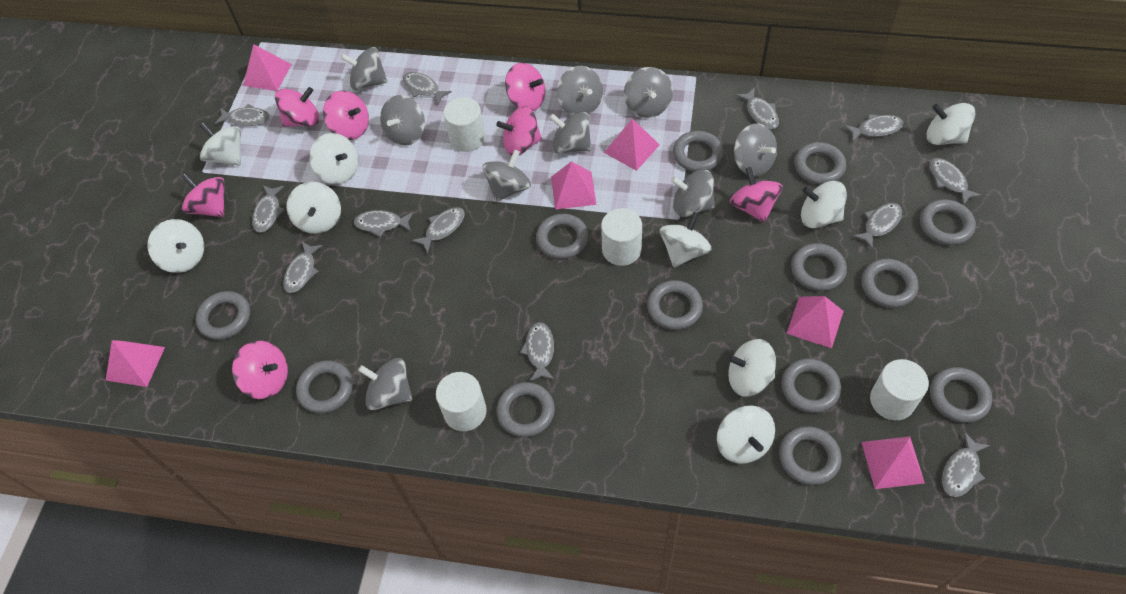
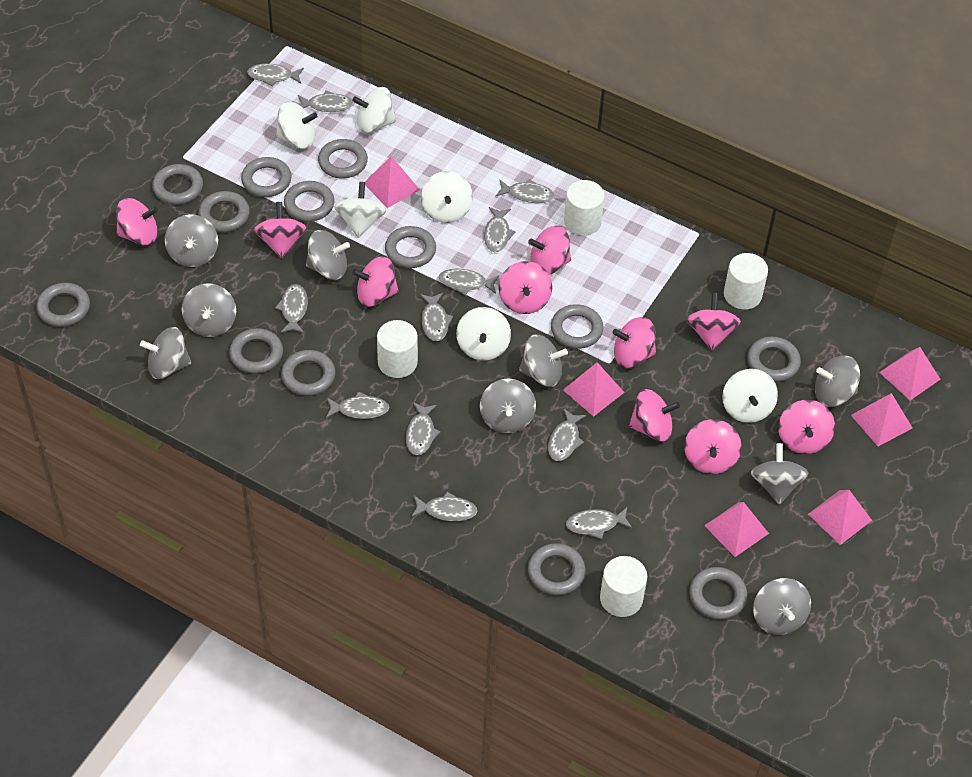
pink spinning top: [181,173,225,217] [232,341,288,399] [275,87,319,127] [323,90,369,140] [496,106,542,156] [505,63,545,111] [730,167,783,223] = 7 -> [116,198,158,245] [254,202,307,258] [352,256,399,307] [498,261,552,314] [528,226,571,275] [612,317,656,368] [629,389,680,442] [684,419,742,474] [686,293,741,350] [778,400,835,454] = 10
white spinning top: [148,219,204,273] [200,122,241,166] [286,182,341,234] [310,133,358,184] [660,212,712,267] [717,406,775,464] [727,339,776,397] [801,181,847,228] [926,103,975,145] = 9 -> [276,102,318,149] [334,182,387,238] [352,87,396,133] [421,171,473,223] [456,307,511,361] [722,369,778,423] = 6

